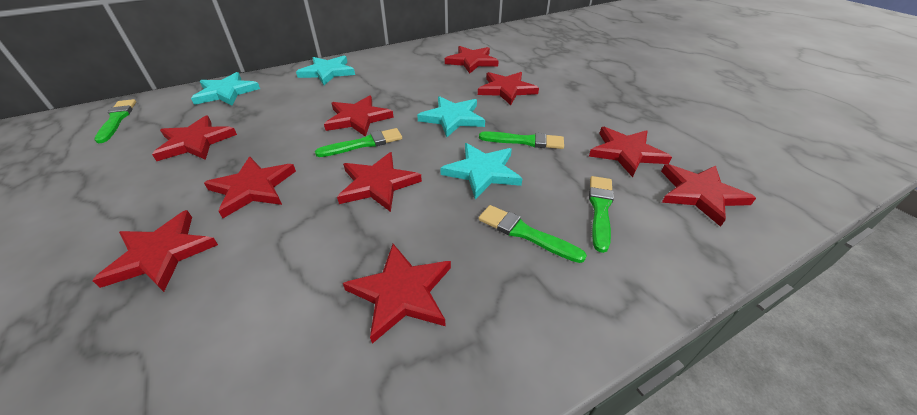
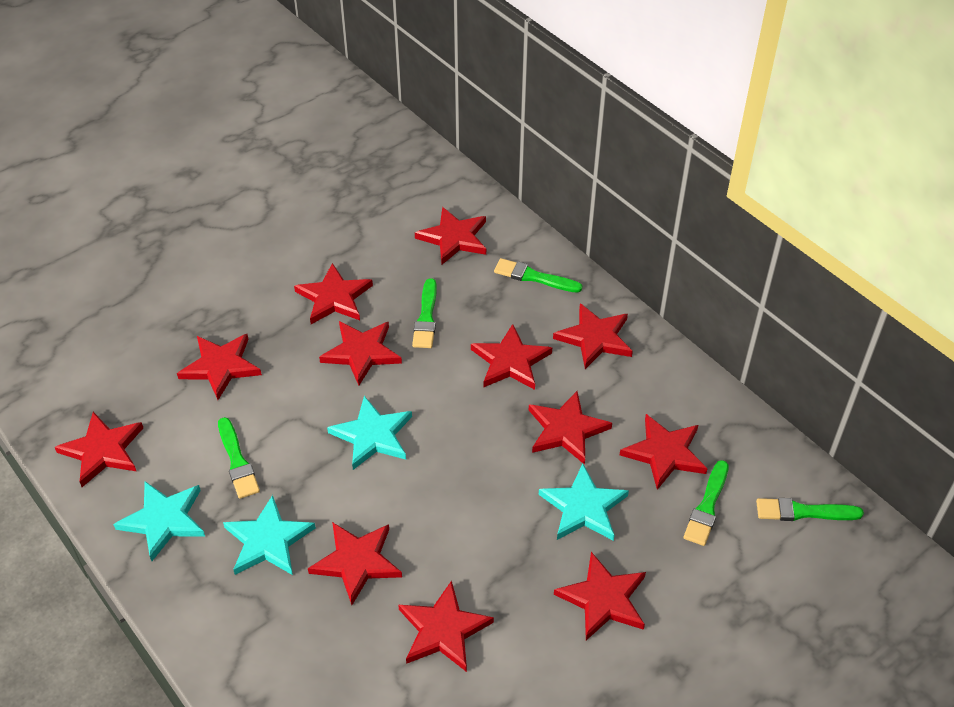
red star: [92,210,218,292] [152,115,237,161] [204,157,296,218] [324,95,394,137] [337,152,422,212] [343,244,451,344] [445,46,499,74] [478,72,539,105] [589,127,672,177] [661,164,756,227] = 10 -> [55,412,143,487] [177,334,262,400] [294,263,373,324] [308,522,402,605] [319,321,402,386] [398,580,494,672] [415,207,486,264] [471,324,552,390] [529,391,612,465] [553,303,633,369] [554,552,646,640] [620,414,708,490] = 12

